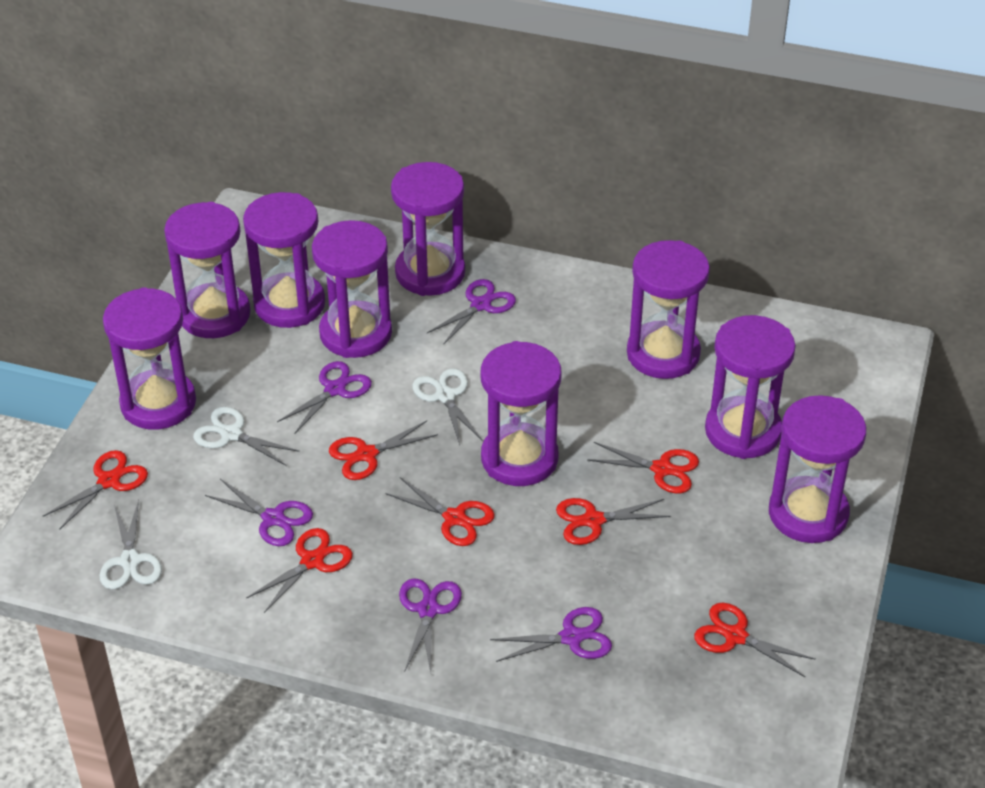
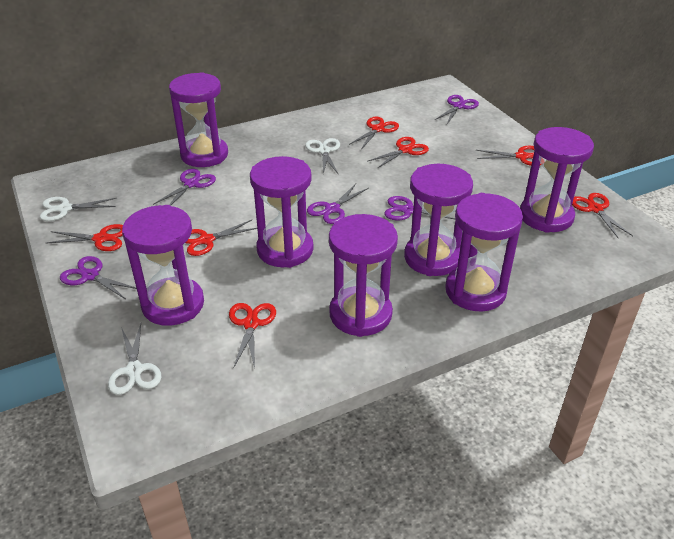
purple hourglass: [103,287,196,430] [164,202,251,338] [243,192,325,328] [312,220,392,358] [391,162,465,296] [481,341,562,486] [627,240,710,379] [705,315,796,459] [769,395,866,543] = 9 -> [122,205,204,326] [169,72,228,167] [250,156,314,268] [329,214,398,337] [404,164,473,276] [445,193,523,311] [520,127,594,233] = 7

